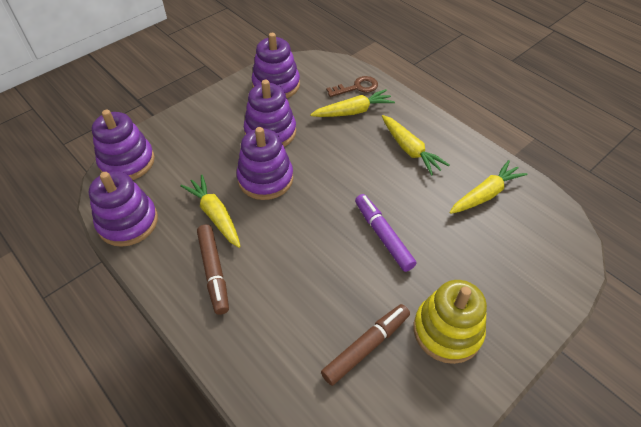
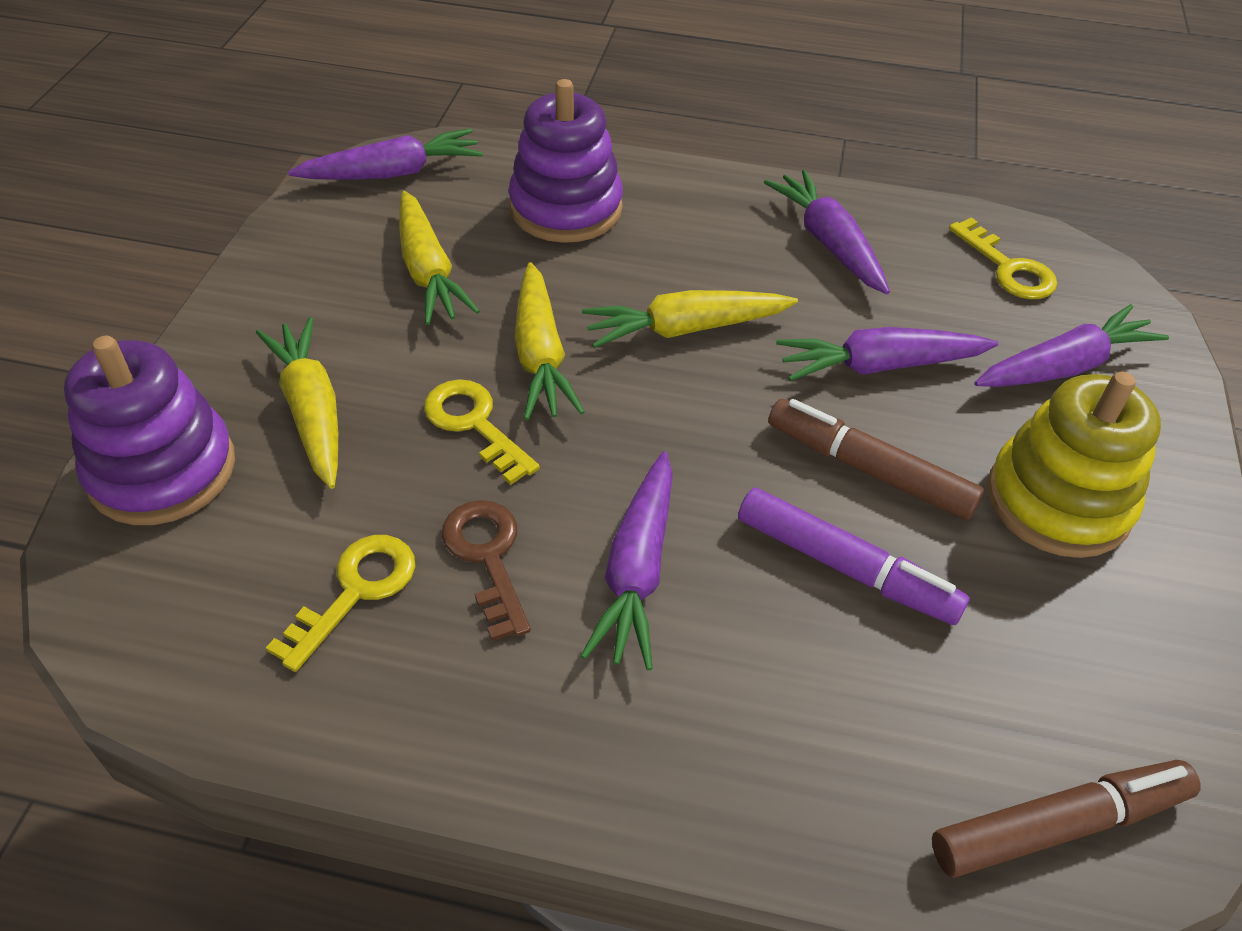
purple carrot: none = 0 -> [288,128,483,180] [581,451,673,670] [764,170,890,294] [776,327,999,381] [974,304,1169,387] = 5
purple stacking toy: [89,171,158,247] [92,110,155,180] [236,127,293,200] [244,80,296,147] [252,33,300,98] = 5 -> [64,336,235,525] [508,79,623,243] = 2
yellow key: none = 0 -> [266,535,415,672] [424,379,540,485] [949,217,1057,299] = 3

